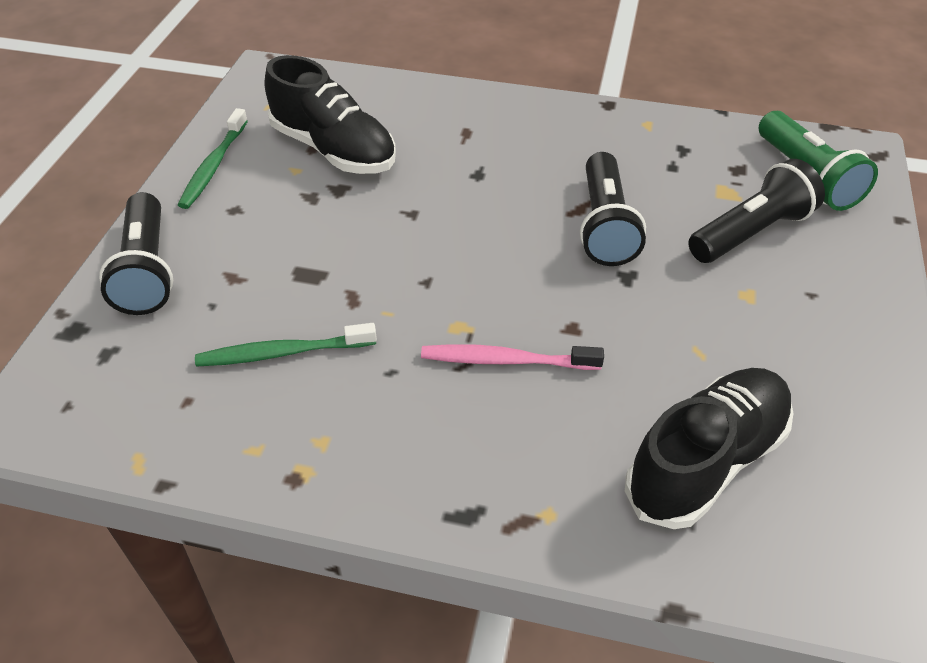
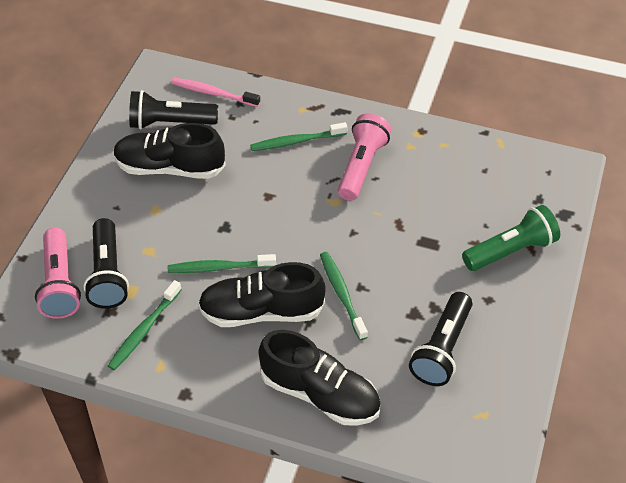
black shoe: [265,55,396,174] [625,368,793,529] = 2 -> [113,123,226,179] [198,262,326,327] [258,330,381,426] = 3
green toothbrush: [178,108,248,209] [195,323,377,367] = 2 -> [108,280,182,370] [168,254,276,273] [250,122,347,151] [320,252,368,340] = 4
pink flashlight: none = 0 -> [35,228,81,319] [338,114,391,201] = 2

